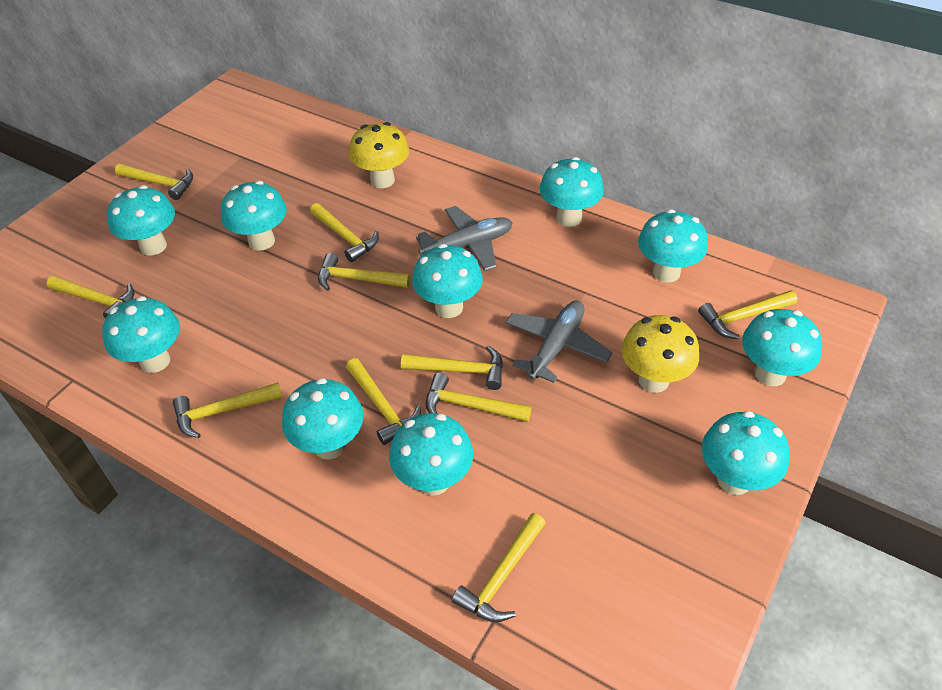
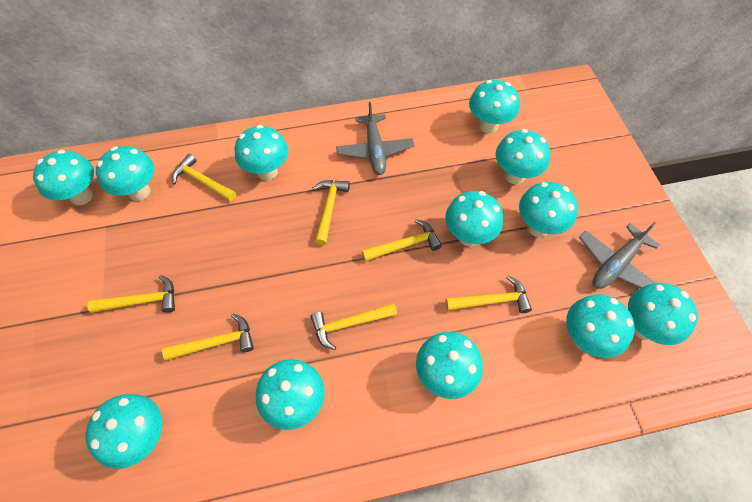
turquoise mushroom: [102,296,180,373] [107,185,175,256] [221,181,287,251] [282,378,363,460] [389,413,473,496] [412,244,483,318] [540,157,604,227] [638,209,708,282] [702,411,789,495] [742,309,822,386] = 10 -> [33,150,94,205] [86,394,162,469] [96,146,154,201] [235,125,288,180] [256,359,325,430] [416,332,483,399] [445,191,503,246] [469,80,520,134] [496,129,550,184] [519,182,578,237] [566,295,635,358] [628,283,698,345] = 12
yellow hammer: [47,276,135,319] [115,164,193,200] [173,382,283,438] [310,203,379,262] [318,253,410,291] [346,358,421,445] [401,345,503,390] [426,372,531,422] [452,513,546,622] [698,290,798,339] = 10 -> [87,275,175,313] [162,314,254,360] [171,154,236,202] [311,303,397,350] [313,180,350,245] [362,219,442,262] [445,276,532,313] = 7
yellow mushroom: [349,122,409,188] [621,315,699,393] = 2 -> none = 0

